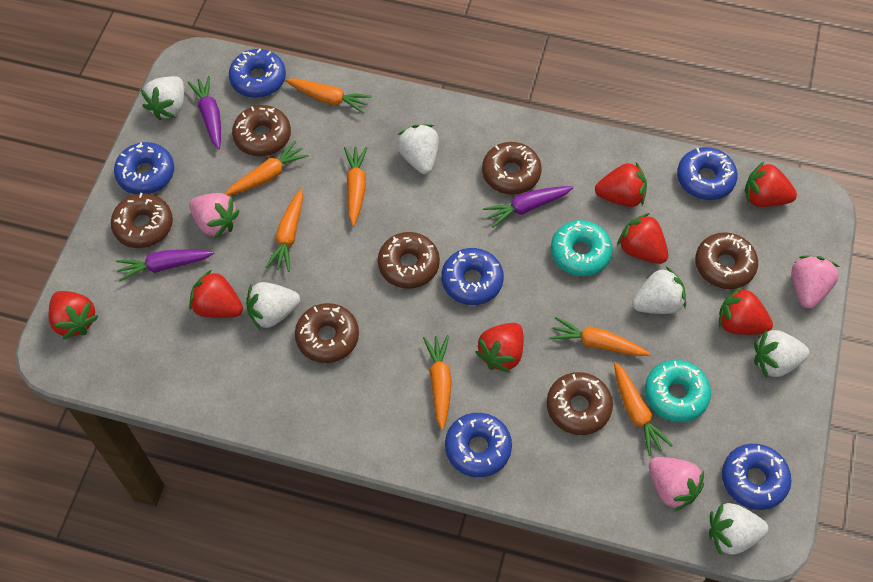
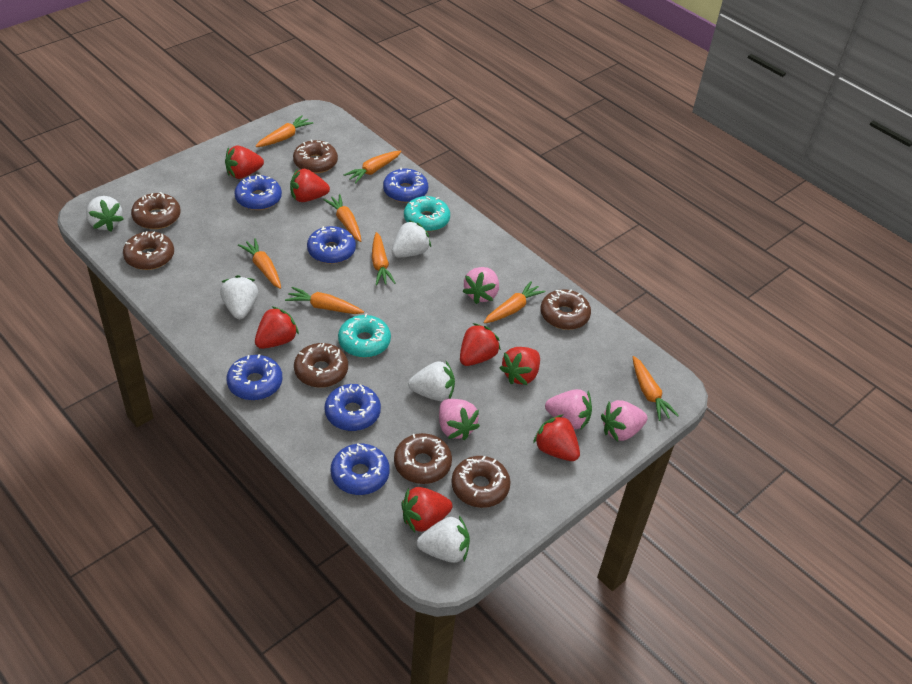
orange carrot: [225,141,309,196] [265,189,303,272] [285,78,372,114] [344,147,368,226] [423,335,452,430] [550,317,650,356] [614,362,673,456] = 7 -> [238,238,281,289] [256,115,313,147] [285,287,364,314] [323,194,361,242] [344,151,401,184] [372,232,395,285] [483,281,545,324] [633,356,679,421] = 8
pink strawberry: [189,193,239,238] [649,457,704,511] [791,256,840,309] = 3 -> [439,399,480,441] [462,267,499,304] [545,389,592,430] [601,400,648,441] = 4
purple carrot: [116,250,214,282] [187,76,221,150] [483,186,574,227] = 3 -> none = 0
white strawberry: [141,76,184,120] [246,282,300,329] [397,124,439,174] [632,266,686,314] [709,503,769,555] [754,330,809,378] = 6 -> [86,196,124,232] [220,275,258,319] [392,220,431,257] [408,361,455,401] [417,516,470,563] = 5

